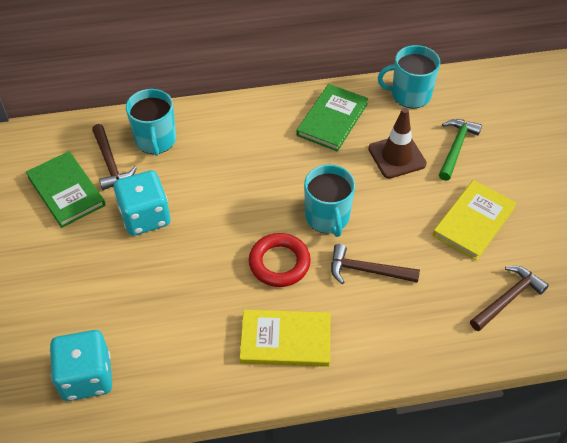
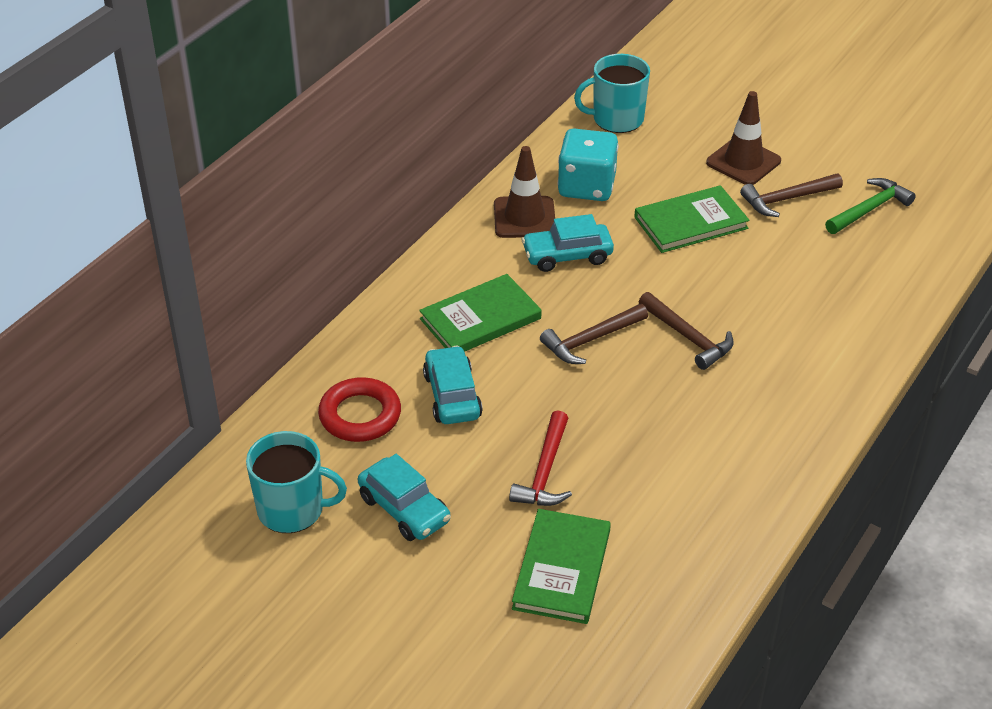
brown traffic cone: [368,108,427,179] = 1 -> [494,146,555,238] [706,91,781,185] = 2
green book: [26,151,106,228] [296,84,368,152] = 2 -> [419,274,541,352] [512,509,611,624] [635,185,750,253] = 3
red hammer: none = 0 -> [509,410,572,506] = 1
turquoise car: none = 0 -> [358,454,451,541] [423,346,483,424] [522,214,614,272] = 3
turquoise dice: [50,330,112,401] [114,170,170,236] = 2 -> [558,128,618,201] = 1
turquoise mug: [126,89,176,156] [304,164,355,237] [378,45,440,109] = 3 -> [246,431,347,533] [574,54,650,133] = 2
yellow book: [240,310,330,367] [433,180,516,261] = 2 -> none = 0

